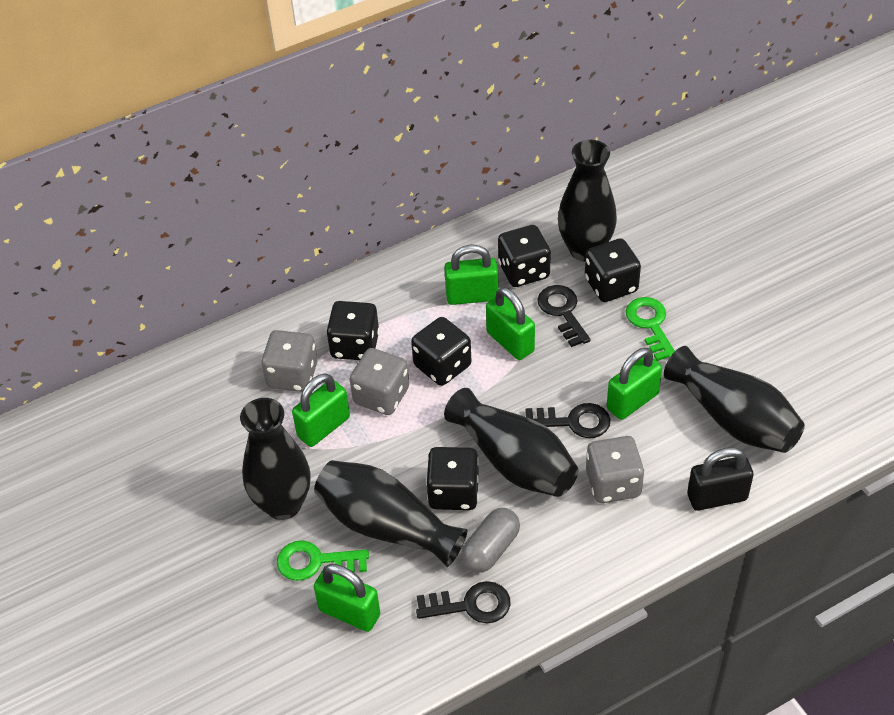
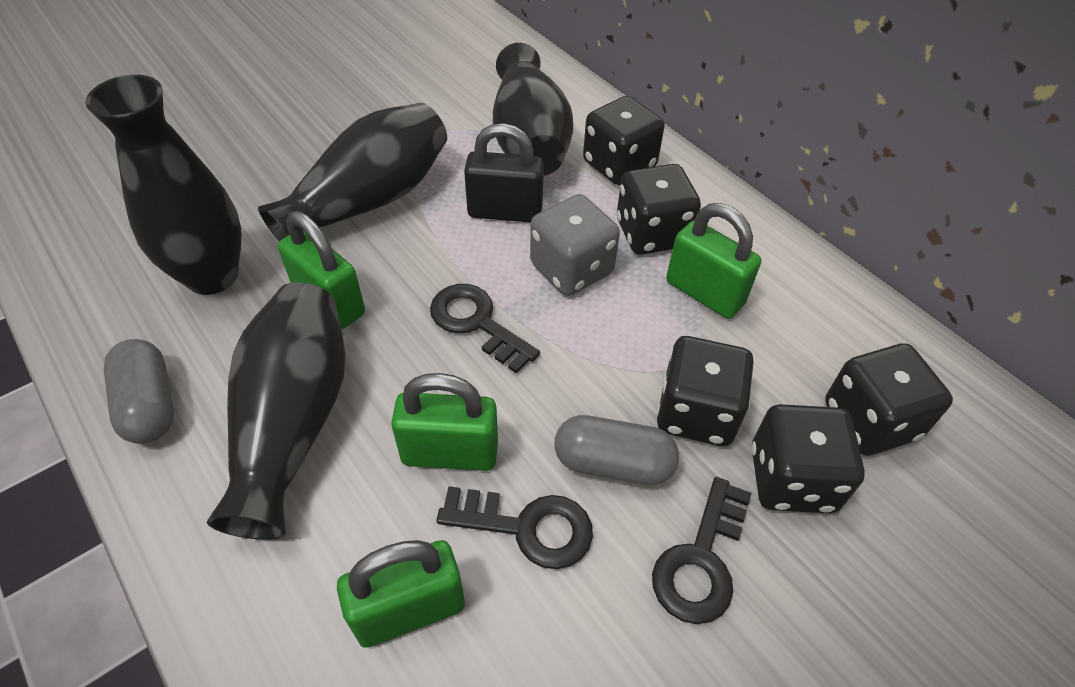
black vase: [240,398,311,520] [314,460,467,567] [444,388,578,497] [558,140,617,261] [664,346,805,453] = 5 -> [85,75,241,295] [207,282,345,540] [258,103,447,241] [493,43,573,176] = 4
green key: [277,540,369,581] [626,297,675,361] = 2 -> none = 0
green padlock: [292,374,350,447] [314,564,380,632] [444,245,498,305] [486,287,535,360] [607,348,662,420] = 5 -> [278,211,365,329] [337,540,465,648] [391,373,498,471] [666,203,761,319] = 4
grey capsule: [461,508,520,573] = 1 -> [104,339,174,444] [554,415,679,485] = 2
grey dice: [261,330,317,392] [350,348,409,415] [586,436,644,503] = 3 -> [530,194,620,296] = 1

